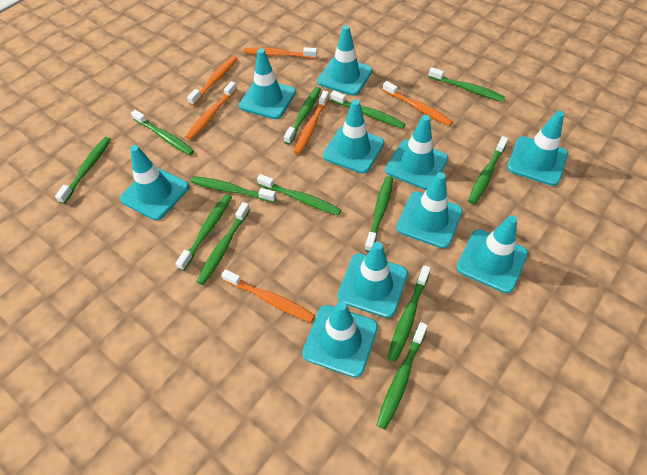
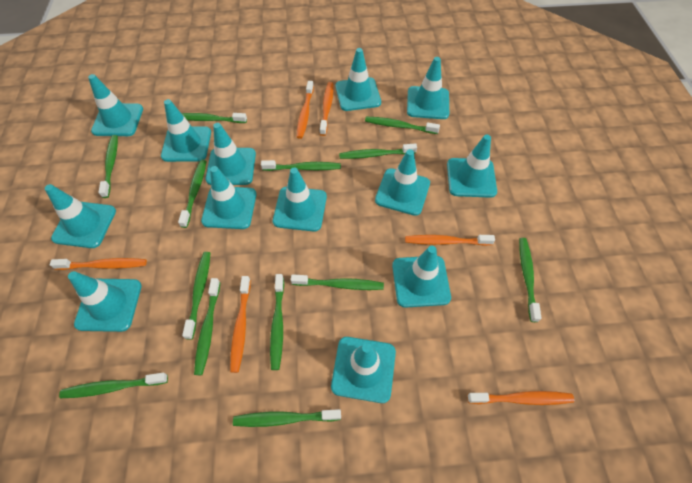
turquoise traffic cone: [120,145,189,220] [239,48,296,119] [302,301,378,378] [317,25,372,96] [323,100,384,174] [337,242,408,318] [385,115,448,190] [397,172,463,248] [457,215,528,293] [507,111,568,186] = 10 -> [45,184,116,248] [68,271,142,332] [88,74,143,136] [161,99,211,162] [201,166,256,229] [206,123,256,185] [273,167,327,232] [331,337,396,403] [336,48,381,111] [375,149,430,216] [392,246,451,308] [407,57,449,119] [447,135,497,198] = 13

